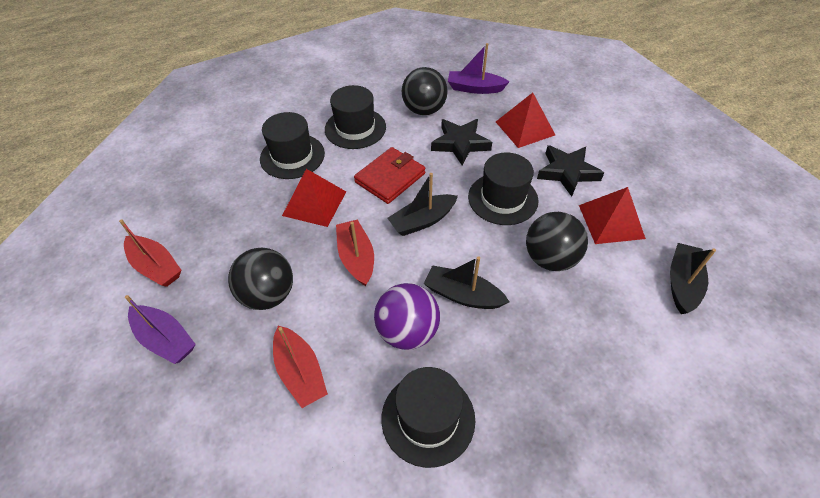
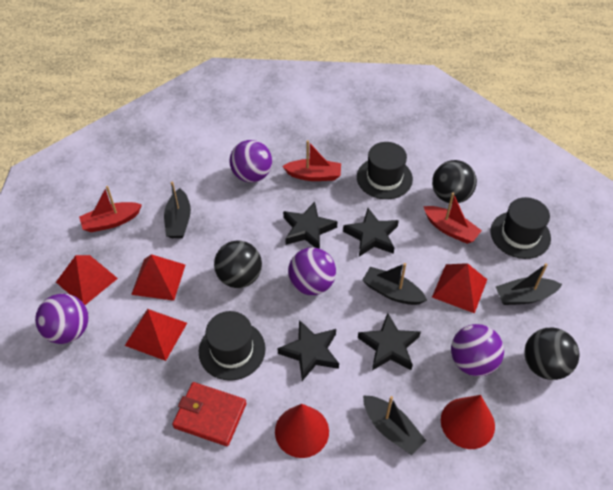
black boat: [387,173,458,236] [424,257,509,309] [670,243,716,314] = 3 -> [164,181,191,238] [362,263,427,305] [363,395,426,455] [496,263,562,305] = 4
black hat: [260,112,325,179] [325,85,386,149] [381,367,475,468] [468,152,538,225] = 4 -> [199,311,266,381] [357,142,413,199] [491,197,551,259] = 3
black star: [431,119,492,166] [537,145,604,197] = 2 -> [277,320,339,381] [283,202,337,249] [343,208,399,257] [358,313,421,371] = 4
purple ball: [374,283,440,350] = 1 -> [35,293,89,344] [229,140,272,183] [288,248,336,295] [451,324,504,376] = 4
purple boat: [125,295,196,364] [448,43,509,94] = 2 -> none = 0
red cone: none = 0 -> [275,404,329,458] [441,395,495,449] = 2
red pyramid: [282,169,346,227] [496,93,555,148] [579,187,646,244] = 3 -> [56,255,118,305] [125,309,187,361] [131,254,185,301] [432,263,487,313] = 4

